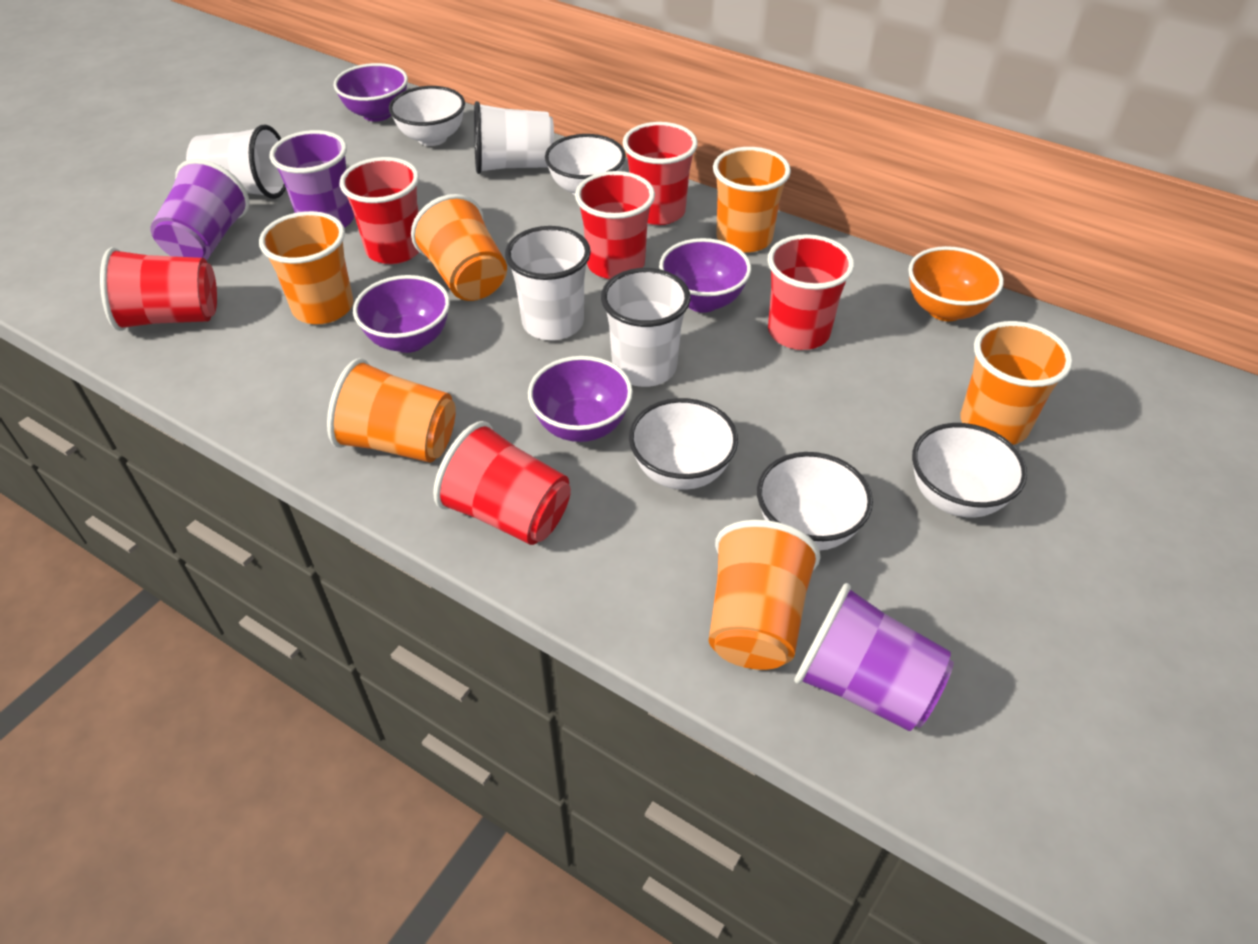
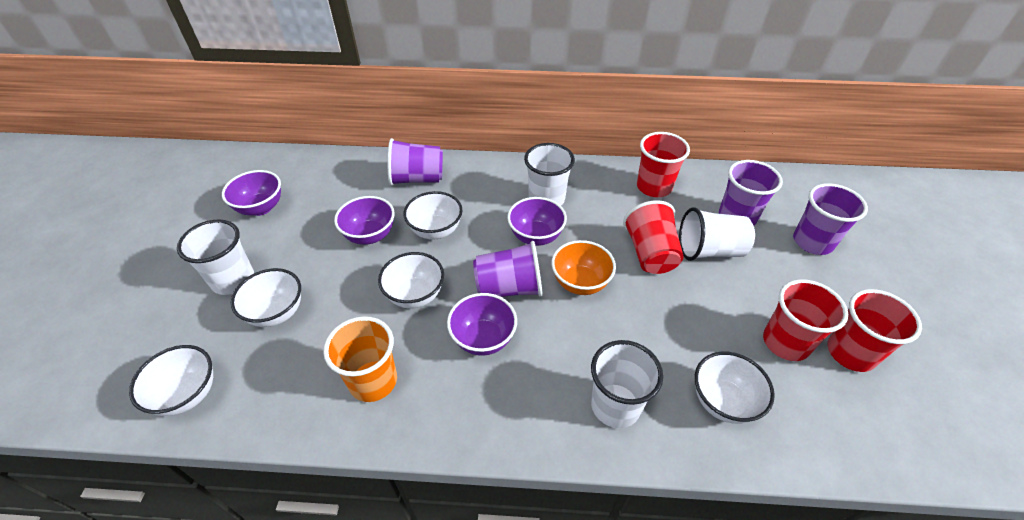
orange cup: [259,211,353,324] [327,358,456,463] [411,194,507,301] [709,520,821,670] [713,147,791,253] [960,321,1073,445] = 6 -> [323,316,397,402] = 1
purple cup: [150,159,250,260] [270,130,354,228] [794,583,954,731] = 3 -> [388,138,443,186] [473,241,542,297] [719,160,783,226] [793,183,868,255] = 4
red cup: [100,247,217,331] [340,157,419,264] [433,421,571,545] [575,171,655,279] [623,122,698,225] [768,234,855,350] = 6 -> [623,200,684,274] [637,132,690,197] [763,279,848,361] [827,289,922,372] = 4

